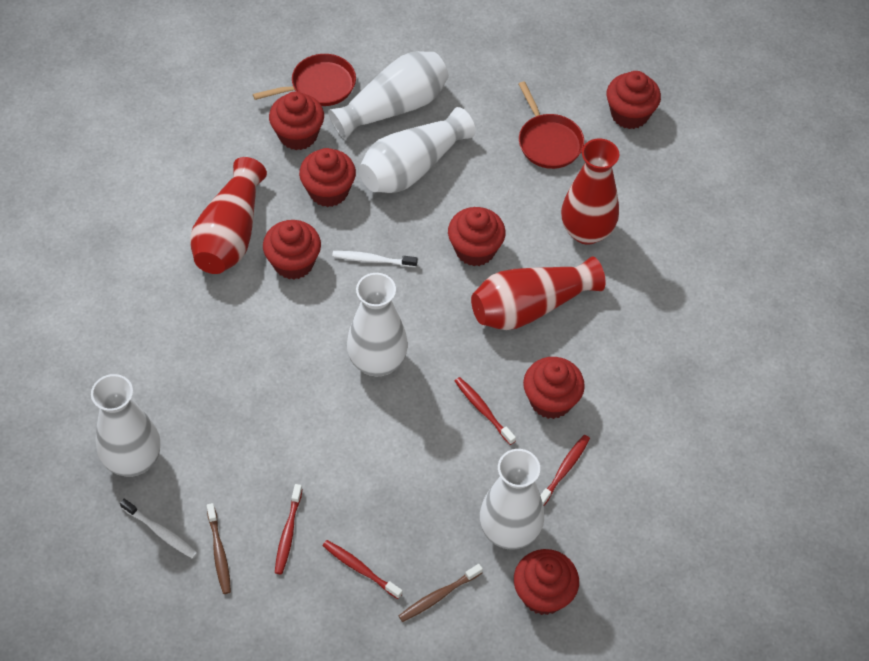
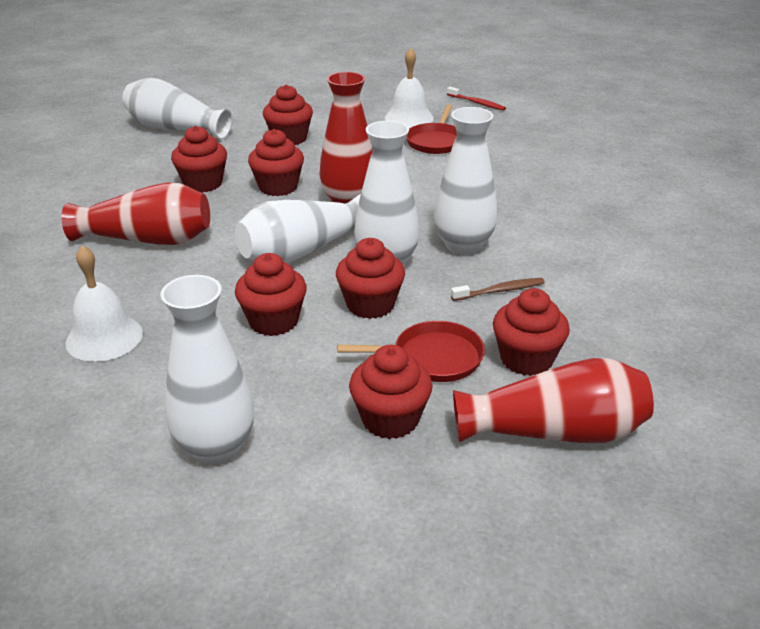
brown toothbrush: [207,503,231,594] [399,564,483,622] = 2 -> [451,278,545,301] = 1
red toothbrush: [275,484,302,574] [322,540,403,599] [455,377,516,445] [540,435,590,506] = 4 -> [447,87,506,111] = 1
white bell: none = 0 -> [65,245,143,362] [385,48,434,128] = 2
white toothbrush: [120,499,197,559] [332,251,418,267] = 2 -> none = 0

